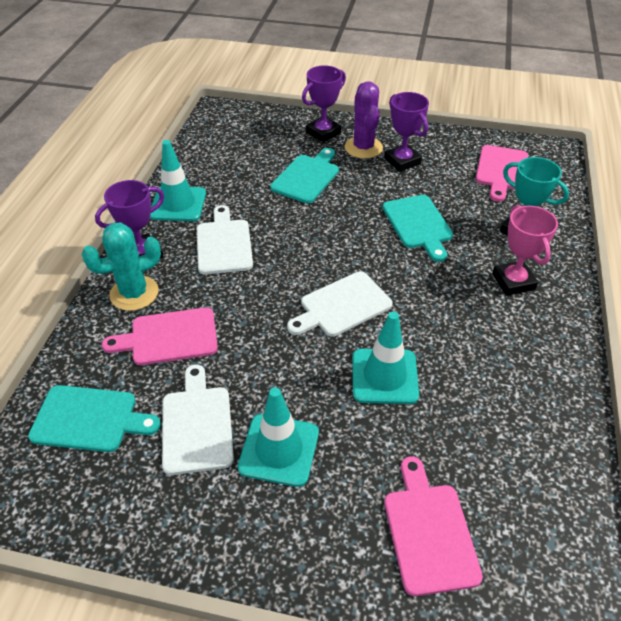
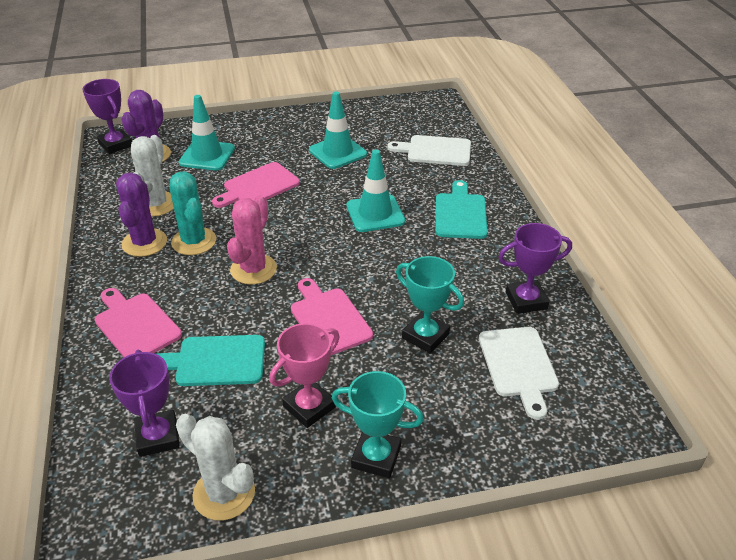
pink cactus: none = 0 -> [227,195,277,284] = 1
purple cactus: [345,81,383,159] = 1 -> [116,173,167,257] [121,90,171,162] = 2
turquoise cutting board: [28,385,161,452] [270,148,339,203] [382,195,453,262] = 3 -> [157,335,265,386] [435,180,488,239] = 2
turquoise trophy: [500,157,569,235] = 1 -> [332,371,424,478] [396,256,464,353] = 2
white cactus: none = 0 -> [131,135,174,217] [176,414,255,520] = 2
white cutting board: [162,364,234,475] [197,205,253,274] [287,271,393,337] = 3 -> [387,135,471,166] [479,327,559,420] = 2

